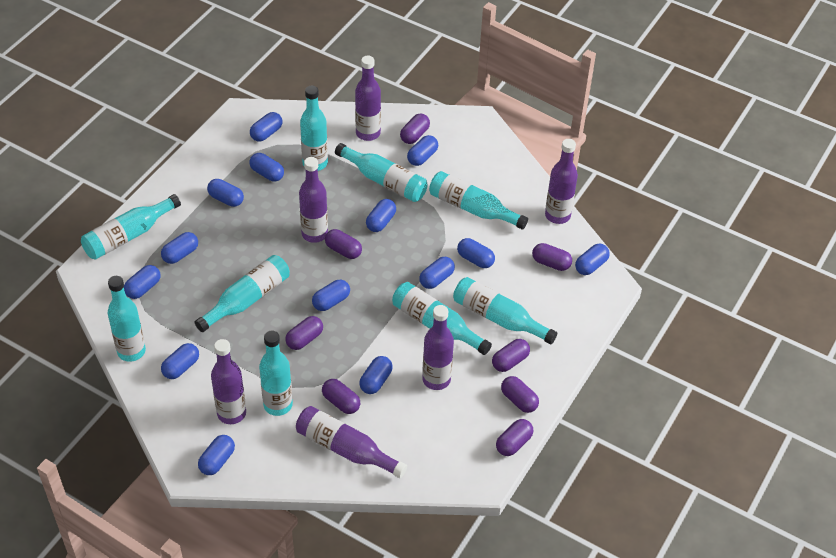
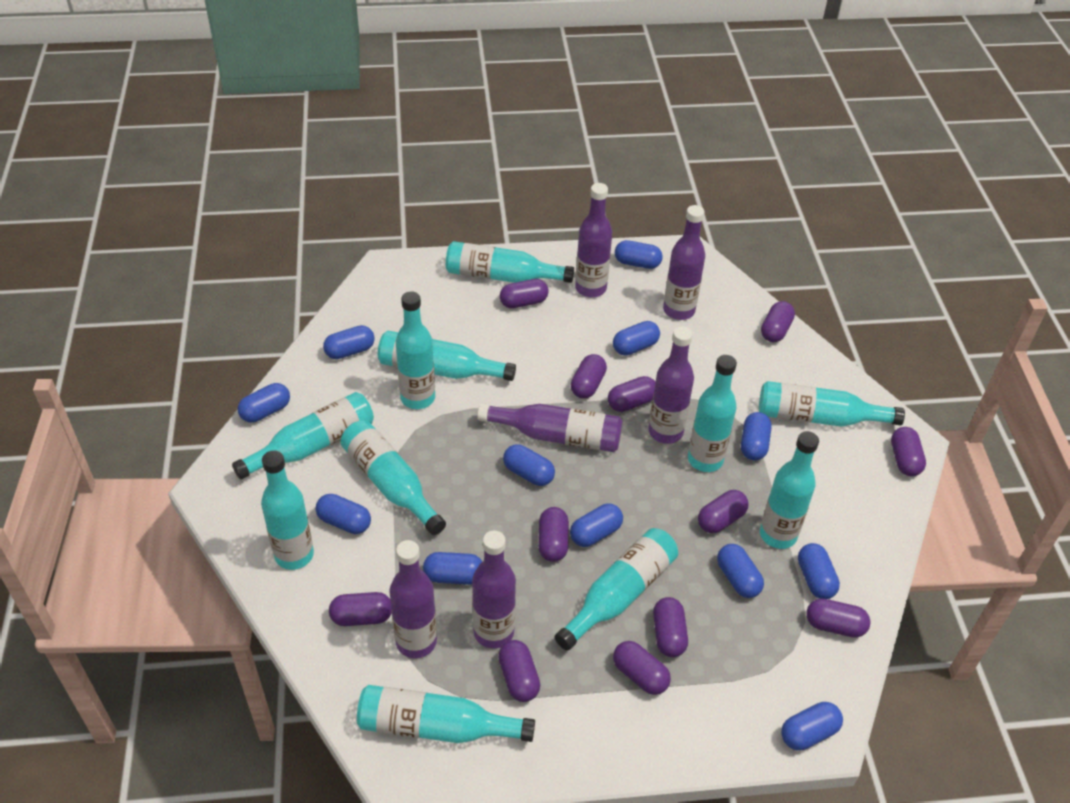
blue capsule: [124,265,160,299] [161,232,198,264] [161,343,199,379] [198,435,235,475] [207,179,244,207] [249,153,284,181] [250,112,282,142] [312,280,350,311] [359,356,393,394] [366,199,396,232] [407,135,438,166] [419,257,455,289] [457,238,495,268] [575,244,610,275] = 14 -> [238,383,290,423] [315,494,371,534] [323,325,375,359] [423,552,482,585] [503,445,555,486] [570,504,623,547] [613,321,660,356] [615,240,663,269] [717,544,764,598] [741,412,772,461] [781,702,843,750] [798,543,840,599] = 12
purple capsule: [285,316,323,350] [322,379,360,414] [325,229,362,259] [400,114,430,144] [492,339,530,372] [496,419,534,456] [501,376,539,413] [532,243,572,271] = 8 -> [329,592,392,626] [498,640,540,702] [500,279,549,308] [538,507,569,562] [570,354,607,399] [608,376,656,412] [613,641,671,695] [653,597,688,657] [698,490,748,533] [761,301,795,342] [806,599,871,637] [891,427,926,477] = 12
turquoise bottle: [81,194,181,260] [108,276,146,362] [195,255,290,332] [259,331,293,416] [300,86,328,171] [335,143,428,202] [392,282,492,355] [429,171,528,229] [453,277,557,344] = 9 -> [232,392,374,480] [261,450,314,570] [340,420,446,535] [357,685,535,743] [378,331,516,381] [396,291,435,409] [446,241,574,283] [555,528,678,651] [688,355,737,472] [759,381,905,426] [760,431,819,549] = 11

